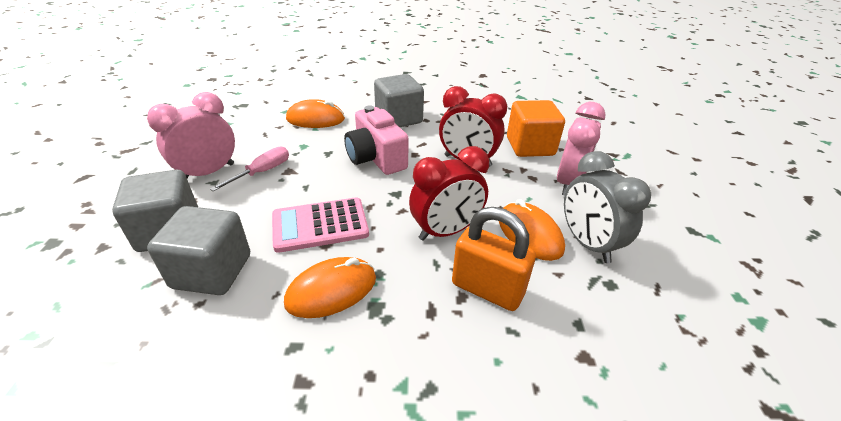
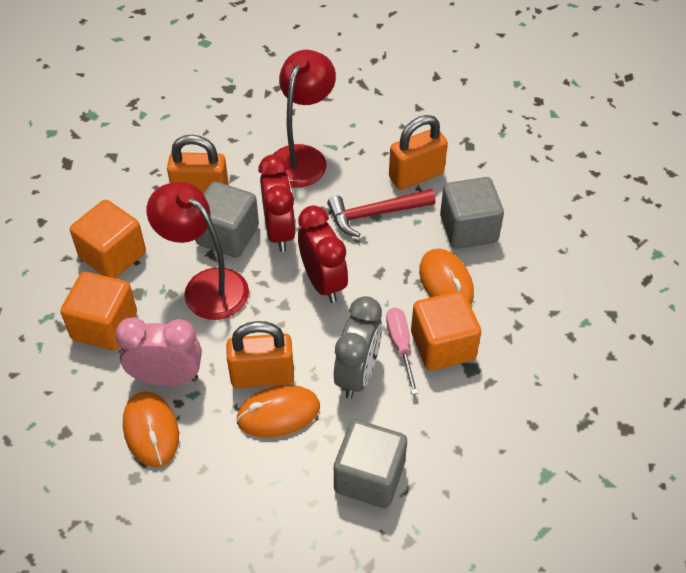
orange cube: [507,100,565,157] = 1 -> [60,272,137,350] [70,200,146,278] [411,291,481,371] = 3
orange padlock: [452,207,536,311] = 1 -> [167,135,229,194] [226,321,294,388] [389,115,448,190] = 3
pink calculator: [272,197,369,253] = 1 -> none = 0
pink camera: [344,105,409,175] = 1 -> none = 0
pink clock: [147,92,235,179] [557,102,606,195] = 2 -> [115,317,202,386] = 1
red hammer: none = 0 -> [327,189,436,237] = 1
red lamp: none = 0 -> [147,182,249,320] [273,50,336,188] = 2

